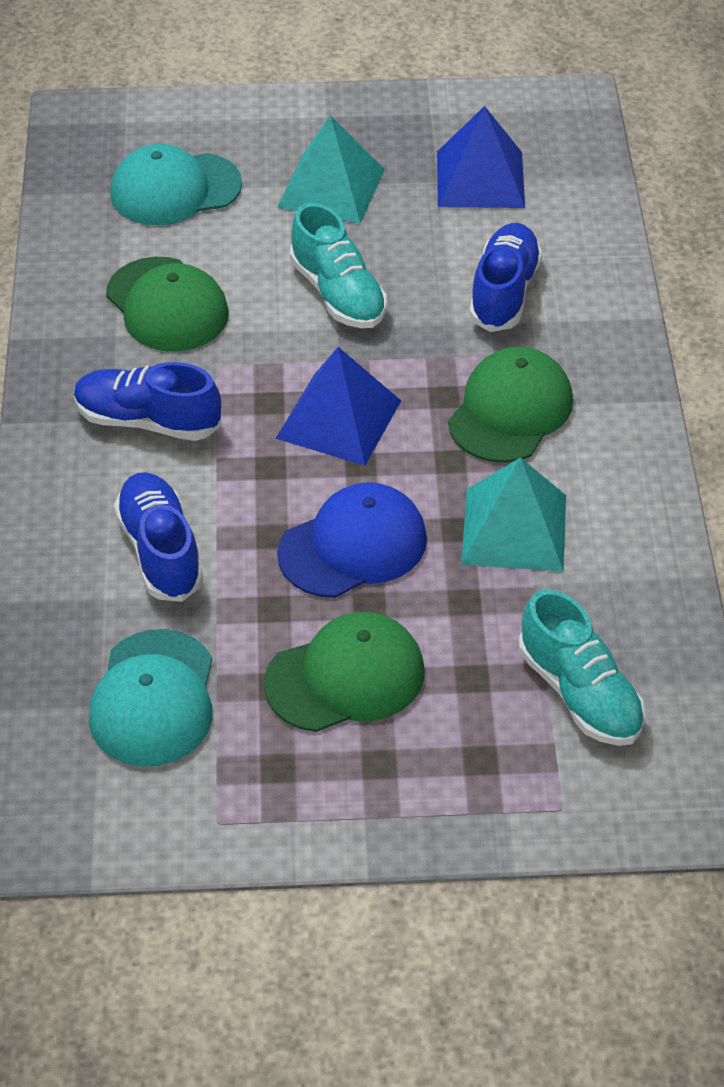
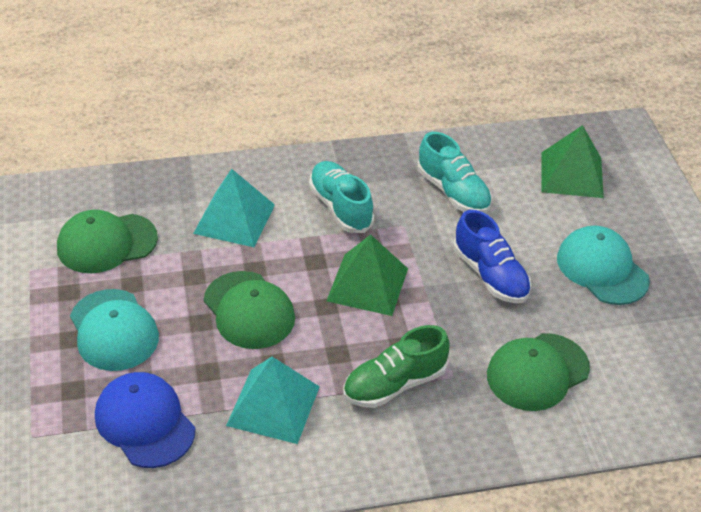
blue pyramid: [276,347,401,466] [437,106,525,208] = 2 -> none = 0
blue shoe: [74,362,222,441] [114,472,204,602] [469,223,542,332] = 3 -> [454,210,531,303] = 1
green pyramid: none = 0 -> [326,234,408,316] [541,125,604,198] = 2
green shoe: none = 0 -> [343,325,450,408] = 1

